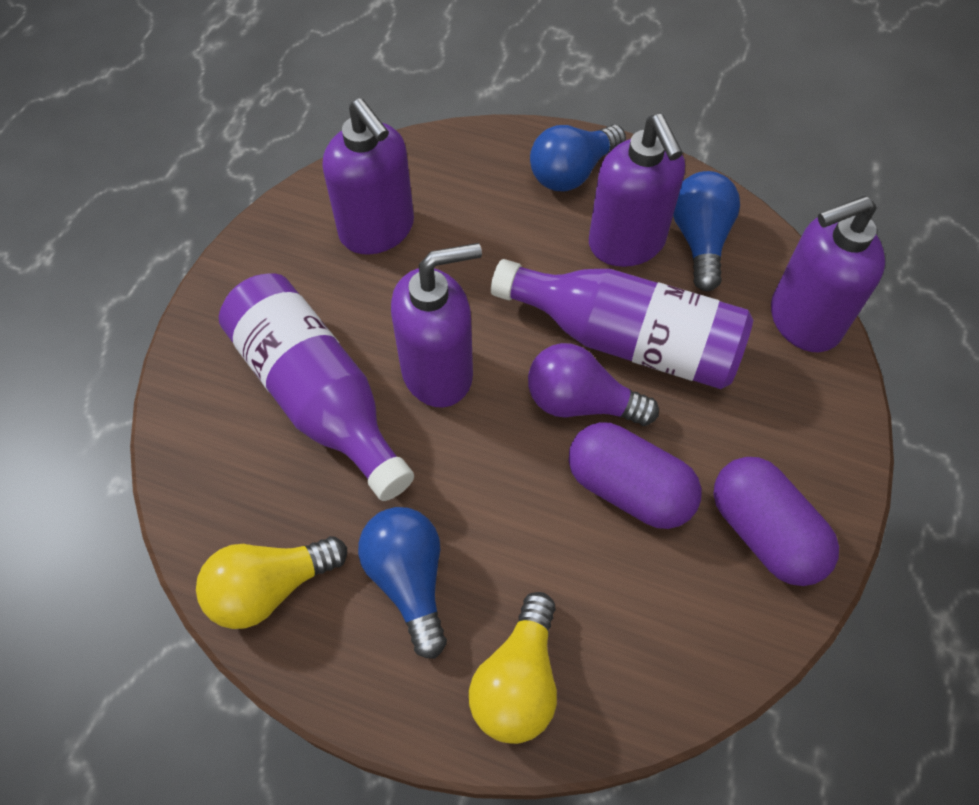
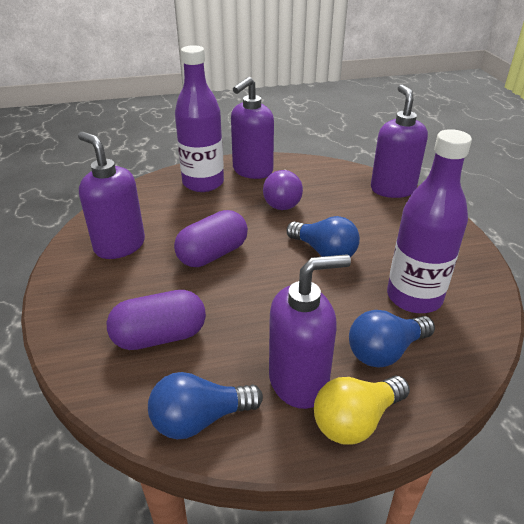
yellow light bulb: [196,536,347,629] [469,592,557,744] = 2 -> [314,376,410,445] = 1

